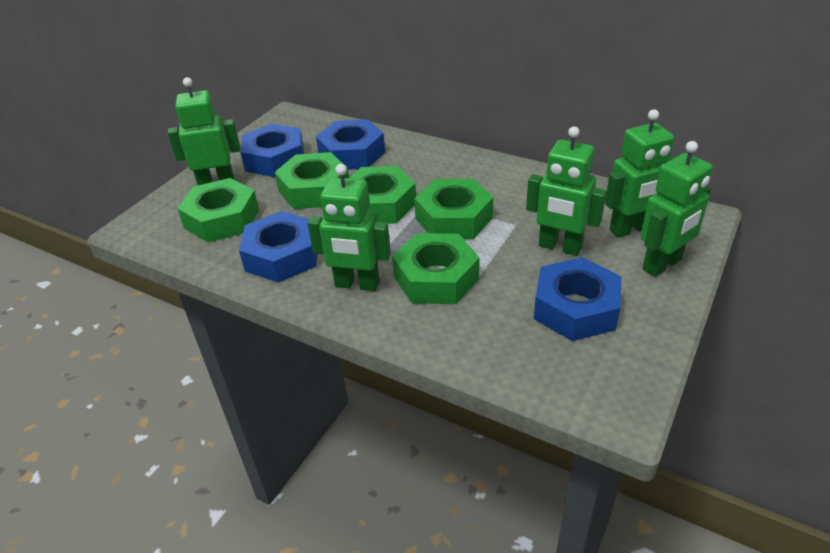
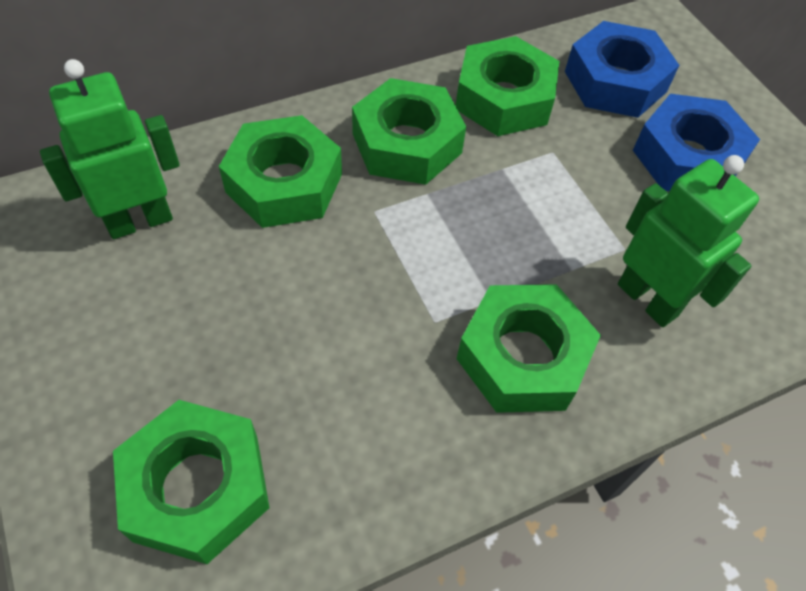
blue nut: [239,211,317,283] [240,124,304,177] [316,119,385,170] [534,257,622,341] = 4 -> [565,21,679,118] [633,94,760,191] = 2
green robot: [167,77,240,185] [308,164,391,291] [526,126,607,256] [605,109,675,238] [640,141,713,277] = 5 -> [40,59,180,239] [618,155,759,327] = 2

